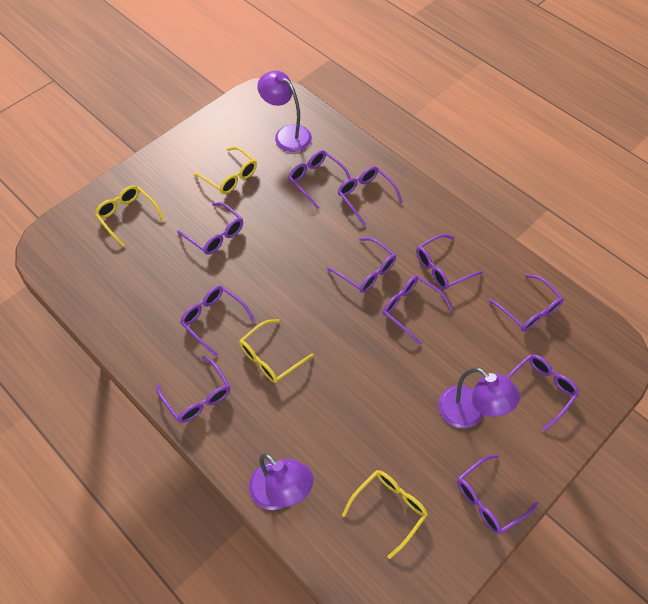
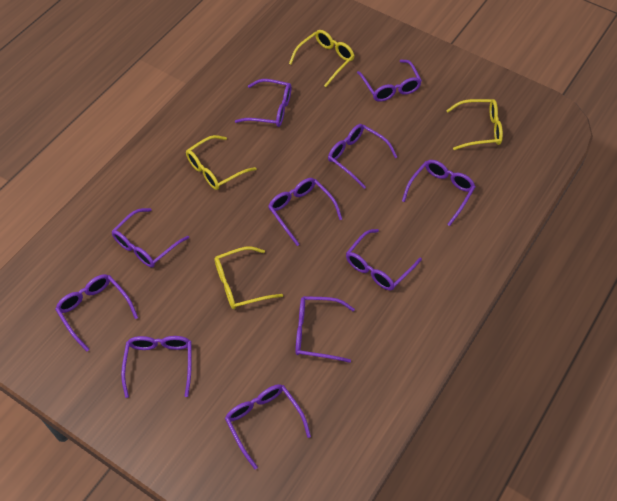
purple lamp: [249,453,313,510] [257,71,312,152] [438,367,520,428] = 3 -> none = 0

